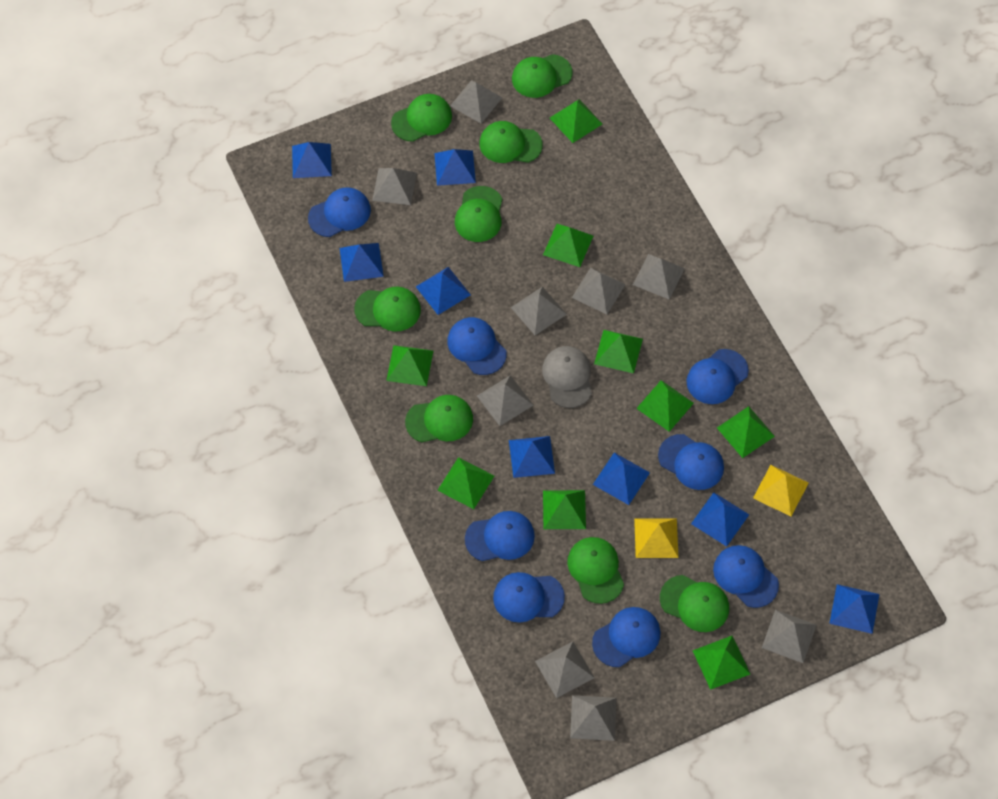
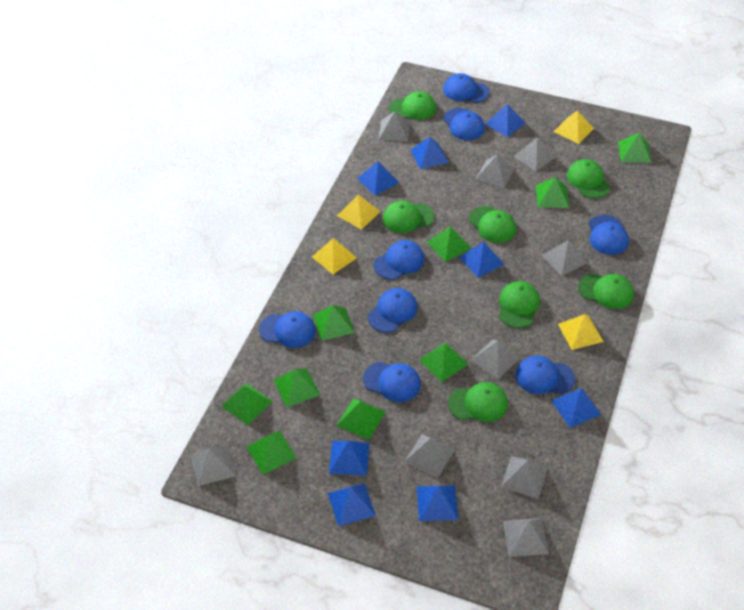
green cap: [354,286,421,331] [391,94,452,142] [405,395,473,443] [455,186,502,242] [479,121,543,163] [512,54,572,98] [567,537,624,604] [660,575,729,632] = 8 -> [383,201,435,233] [389,91,436,120] [448,382,508,422] [469,206,516,243] [499,281,540,328] [567,159,610,199] [578,274,634,309] = 7
grey cap: [542,346,592,408] = 1 -> none = 0
yellow pyramid: [634,519,679,558] [753,465,808,516] = 2 -> [312,238,357,274] [337,194,381,230] [554,111,594,144] [558,314,604,350] = 4

